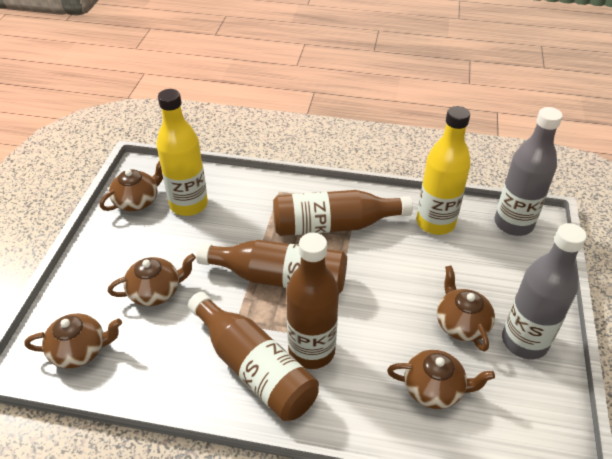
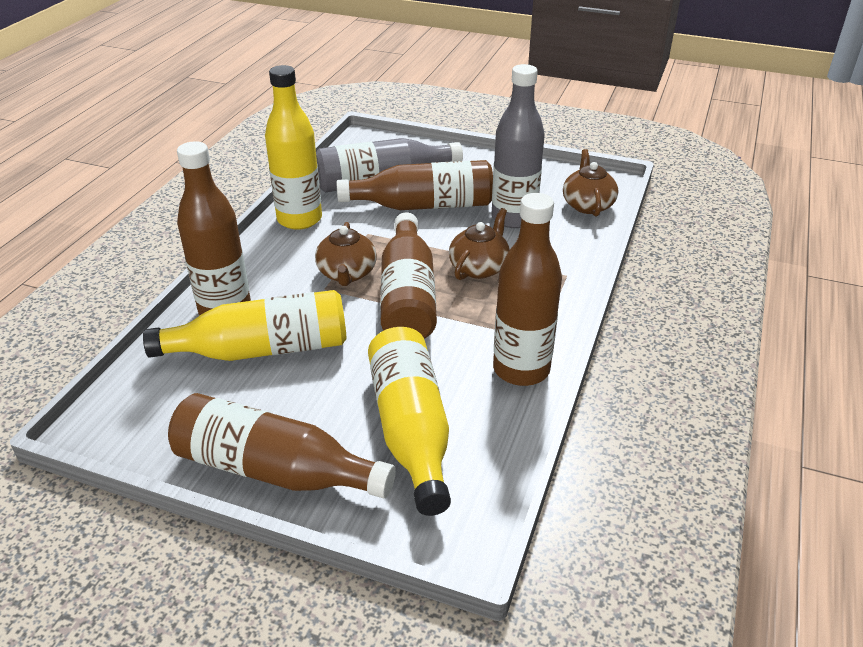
brown bottle: [188,292,319,421] [196,240,347,293] [273,190,413,236] [286,233,339,369] = 4 -> [168,393,396,499] [177,141,251,316] [337,160,493,210] [380,212,437,339] [493,193,562,386] = 5
brown teapot: [24,313,122,368] [100,161,163,211] [108,254,196,306] [387,350,495,409] [437,265,495,352] = 5 -> [315,222,377,286] [449,208,510,280] [563,149,618,216] = 3
yellow bottle: [156,89,208,216] [416,106,471,235] = 2 -> [143,290,347,361] [265,65,322,230] [368,327,451,516] = 3

